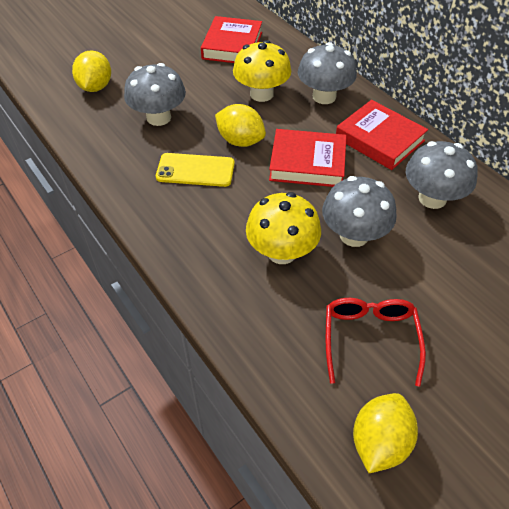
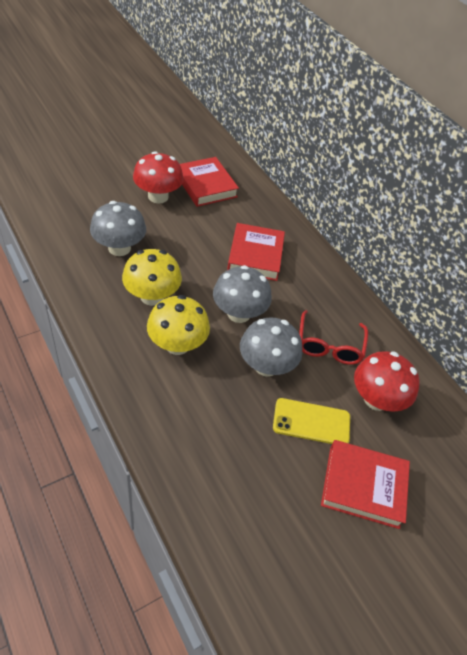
grey mushroom: [124,63,186,126] [298,42,357,104] [322,176,397,247] [406,141,478,209] = 4 -> [90,201,146,256] [213,265,272,323] [240,317,302,377] = 3
red mushroom: none = 0 -> [133,151,184,204] [354,351,420,412] = 2
yellow lemon: [72,50,111,92] [215,104,266,147] [353,393,418,473] = 3 -> none = 0

